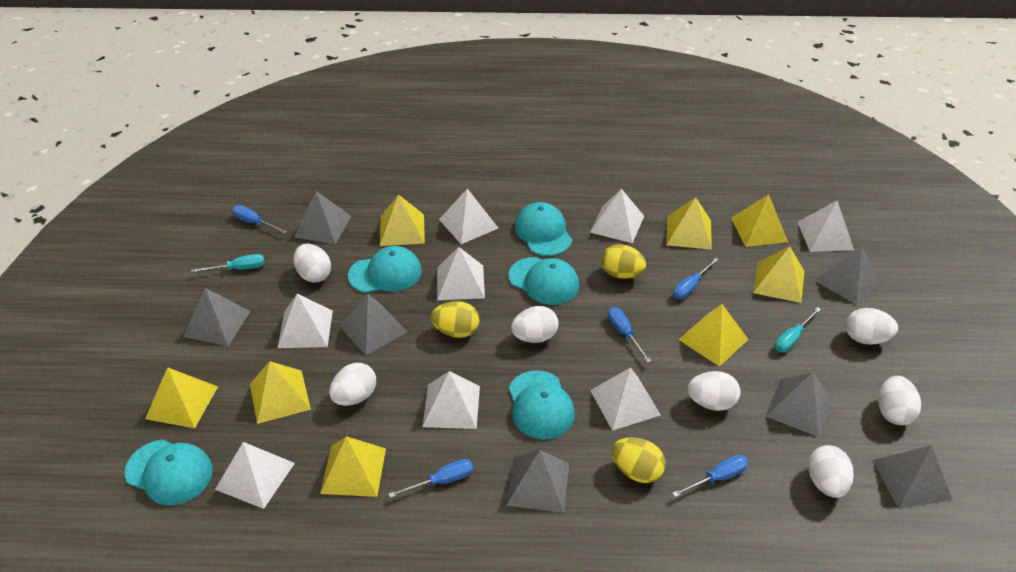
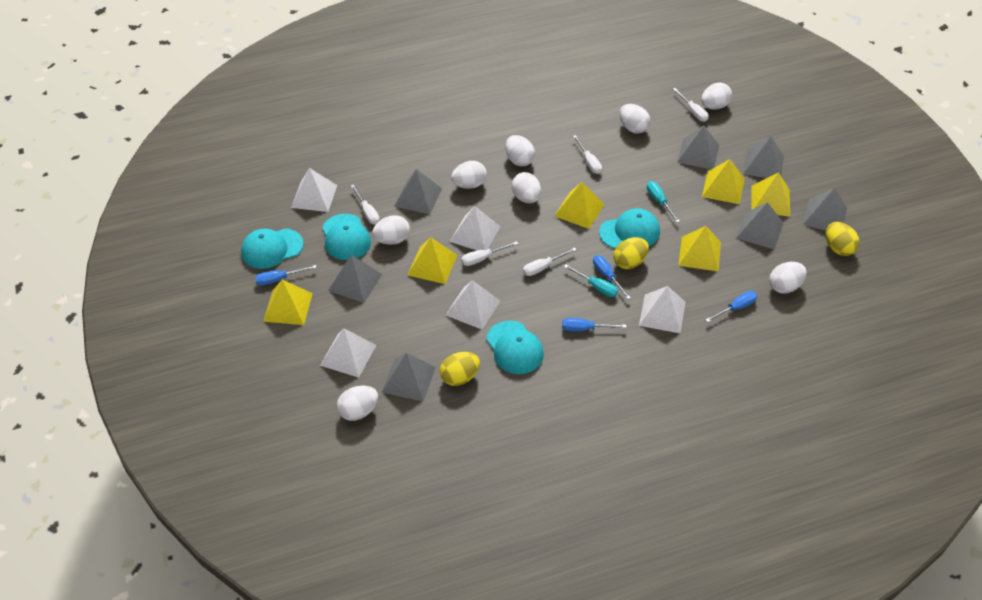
blue screwdriver: [232,205,287,234] [389,459,473,498] [608,307,651,363] [672,455,748,497] [673,257,719,299] = 5 -> [255,265,317,286] [562,318,626,331] [593,255,631,299] [706,291,758,322] = 4
turquoise cap: [125,439,213,505] [348,246,422,293] [508,257,579,305] [509,370,575,440] [515,202,572,256] = 5 -> [241,228,303,269] [322,214,371,260] [486,321,544,374] [599,208,660,249] = 4
white egg: [294,244,331,283] [329,363,376,406] [511,306,558,343] [688,371,741,411] [808,445,854,498] [846,308,898,345] [878,376,921,425] = 7 -> [337,386,378,421] [372,215,410,245] [451,161,487,189] [505,135,535,167] [512,172,541,204] [619,104,650,134] [701,83,732,110] [769,262,807,294] = 8
white pyramid: [215,442,295,509] [277,294,333,348] [423,371,480,429] [437,247,485,300] [439,189,498,244] [590,189,644,243] [590,367,661,431] [798,201,854,252] = 8 -> [291,168,337,212] [320,328,376,378] [446,280,500,330] [450,206,501,250] [639,286,686,333] = 5
white screwdriver: none = 0 -> [351,185,380,225] [461,241,518,266] [523,248,577,276] [573,135,602,174] [673,88,709,122] = 5
yellow pyramid: [145,367,218,428] [250,361,311,424] [320,436,386,497] [380,194,425,246] [666,197,712,250] [679,304,749,367] [731,194,788,247] [753,246,805,303] = 8 -> [263,280,313,325] [407,237,457,284] [554,182,604,229] [678,226,721,272] [702,159,745,204] [751,172,790,216] = 6

